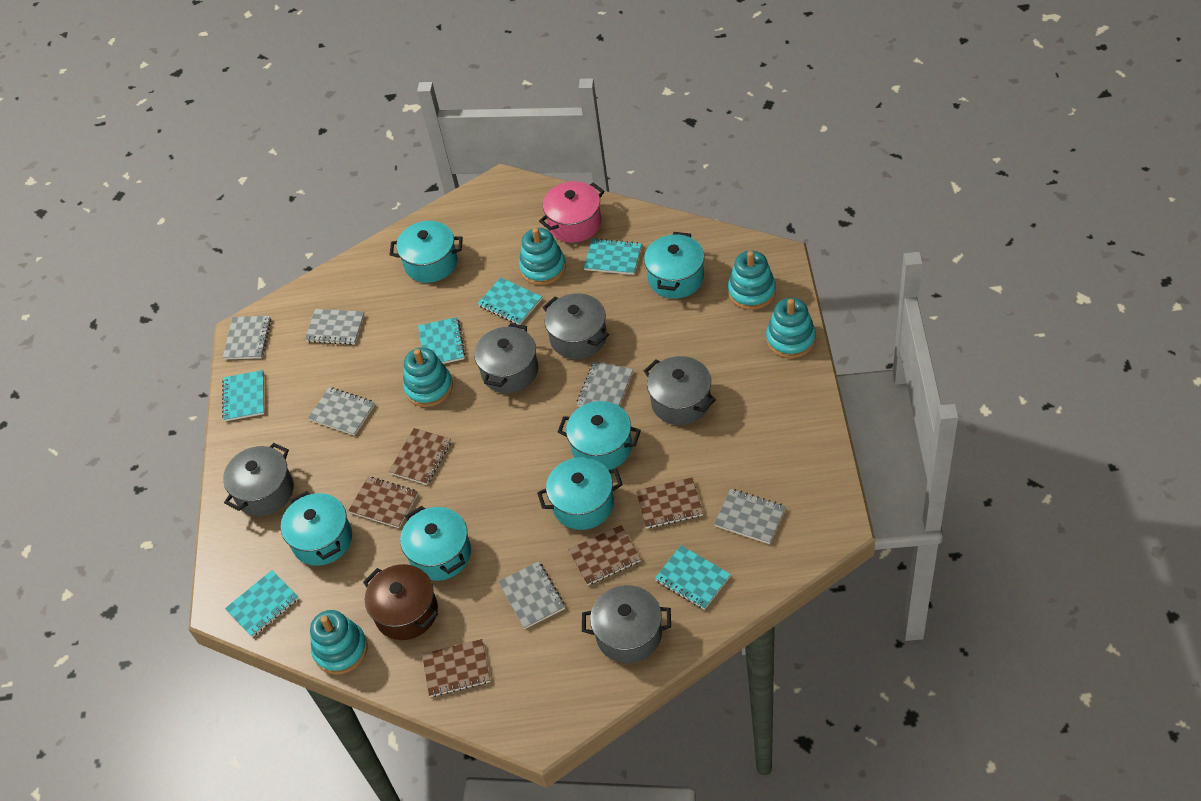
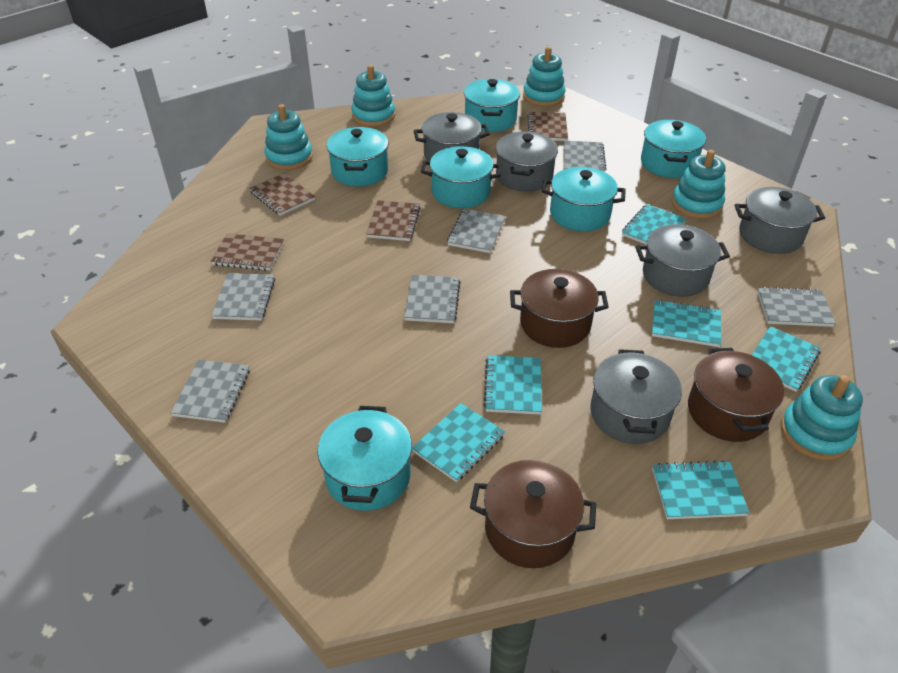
brown notebook: [348,476,418,528] [389,428,451,485] [422,639,490,697] [568,525,641,586] [636,477,703,529] = 5 -> [211,233,284,271] [249,173,315,216] [366,200,420,241] [527,112,568,141] = 4
brown pot: [363,564,438,640] = 1 -> [470,460,596,568] [510,269,609,348] [688,348,784,442] = 3
pink pot: [539,181,604,243] = 1 -> none = 0

